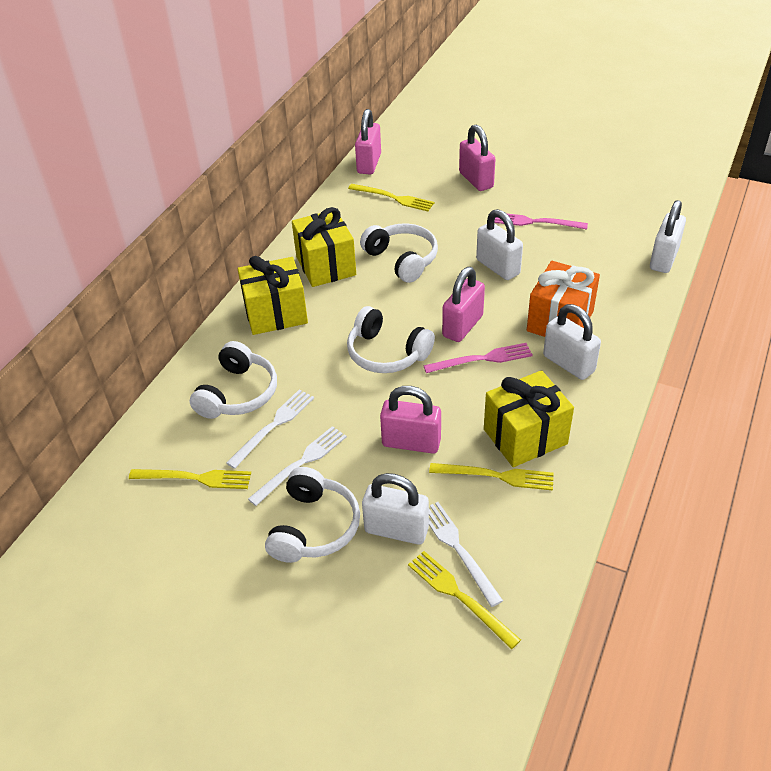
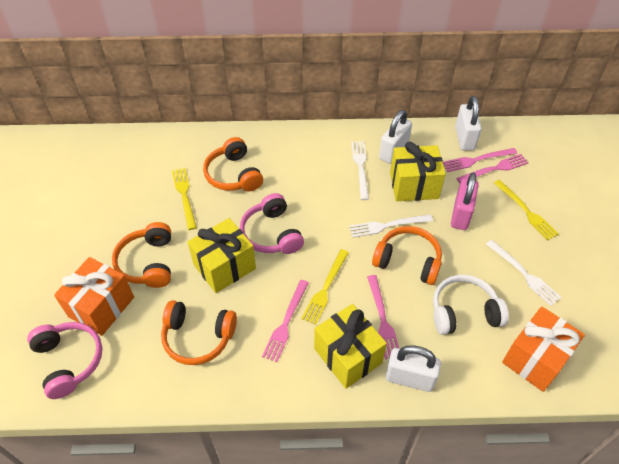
orange gift: [527,261,600,337] = 1 -> [54,257,134,336] [502,306,585,392] = 2
orange headphones: none = 0 -> [112,222,171,288] [161,300,237,365] [203,137,263,191] [372,226,442,285] = 4
pink fork: [423,343,533,373] [495,214,588,229] = 2 -> [262,280,309,362] [367,275,399,359] [443,148,517,172] [457,154,529,183] = 4
pink headphones: none = 0 -> [27,322,102,399] [240,193,304,254] = 2
pink padlock: [355,109,381,174] [380,386,441,454] [442,267,485,342] [459,125,495,191] = 4 -> [451,173,479,230] = 1
white headphones: [190,341,277,419] [265,467,360,563] [347,306,435,373] [360,223,438,283] = 4 -> [433,275,509,335] = 1
white padlock: [362,473,429,545] [476,209,523,280] [543,304,601,380] [650,200,686,273] = 4 -> [379,110,412,164] [385,345,441,392] [455,96,482,151] = 3
yellow fork: [129,469,251,489] [348,184,434,211] [408,551,521,649] [429,463,554,491] = 4 -> [172,168,197,230] [302,249,349,325] [494,180,559,240] = 3

